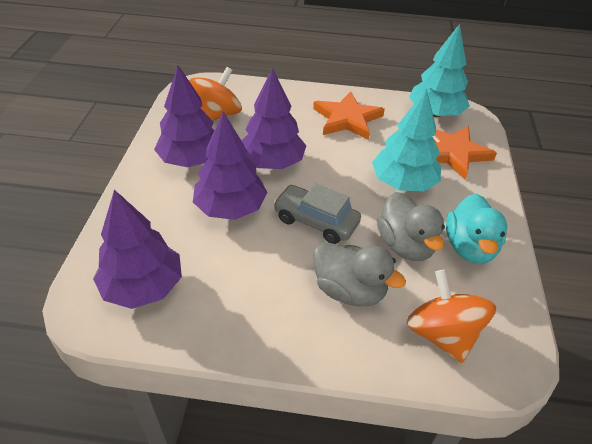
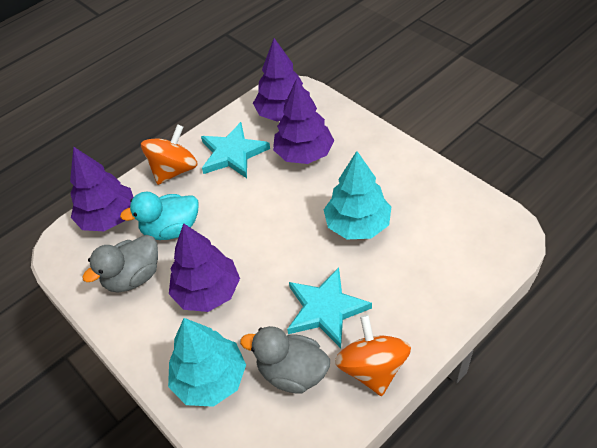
grey car: [273,183,361,244] = 1 -> none = 0
orange star: [313,91,385,140] [433,126,497,180] = 2 -> none = 0
turquoise star: none = 0 -> [201,122,270,178] [287,267,372,348] = 2

